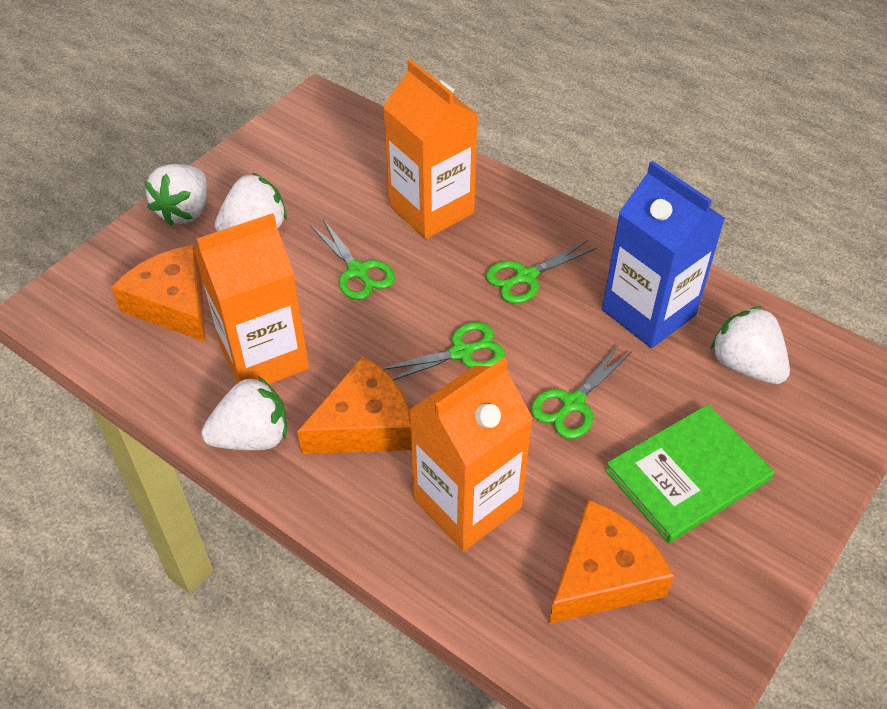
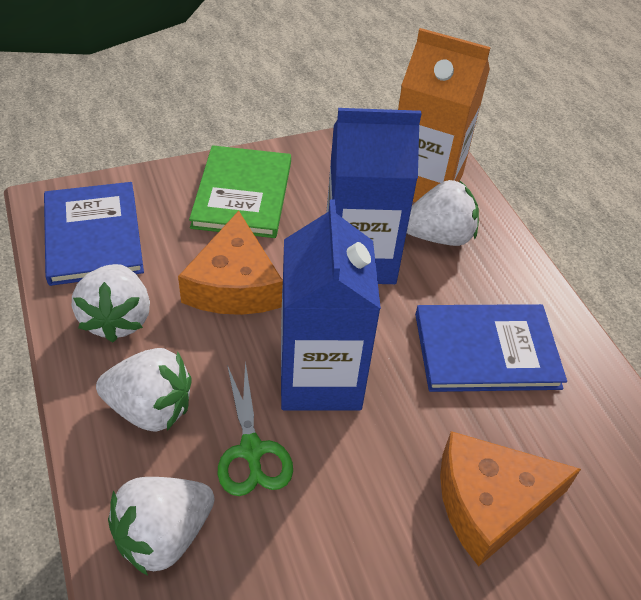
blue book: none = 0 -> [44,182,144,286] [415,304,567,392] = 2
blue carton: [602,161,725,348] = 1 -> [281,199,381,410] [326,108,422,284] = 2
green scissors: [310,219,395,300] [382,322,505,380] [486,240,597,304] [531,345,632,439] = 4 -> [218,361,293,496] = 1
orange carton: [194,213,309,384] [383,59,478,239] [409,358,533,551] = 3 -> [398,28,491,203] = 1
orange cheese: [111,245,206,342] [297,356,411,454] [549,499,674,624] = 3 -> [178,211,282,315] [440,431,581,566] = 2

